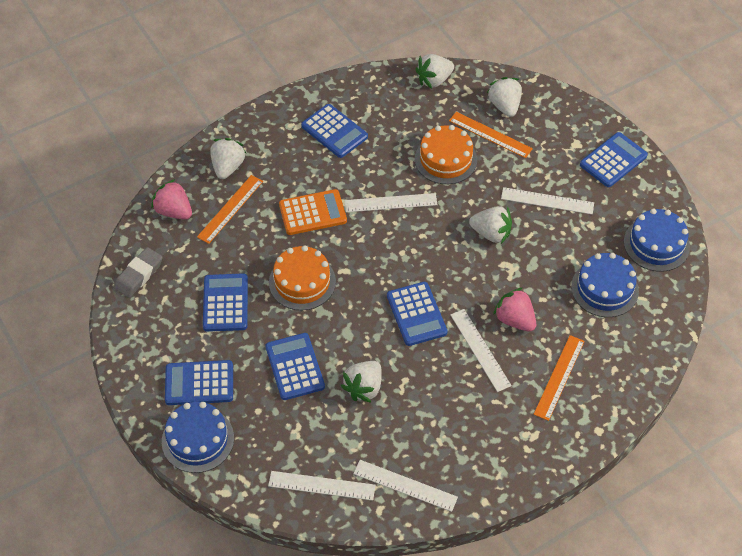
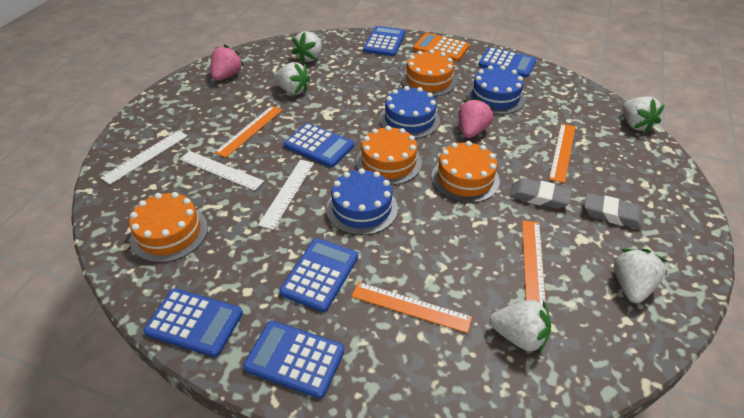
grey eraser: [114,247,163,298] = 1 -> [510,178,572,209] [584,193,644,230] = 2
orange cake: [269,245,336,310] [415,125,477,184] = 2 -> [129,192,208,263] [356,126,422,185] [401,50,457,97] [431,141,500,203] = 4
orange ruler: [197,175,263,244] [449,112,533,158] [534,335,585,421] = 3 -> [214,106,282,158] [351,282,472,333] [522,220,546,305] [549,124,575,183] = 4
white ruler: [268,471,376,501] [344,193,438,212] [353,460,458,512] [450,309,512,392] [501,187,594,214] = 5 -> [101,130,188,185] [179,151,264,191] [258,160,314,230] = 3

